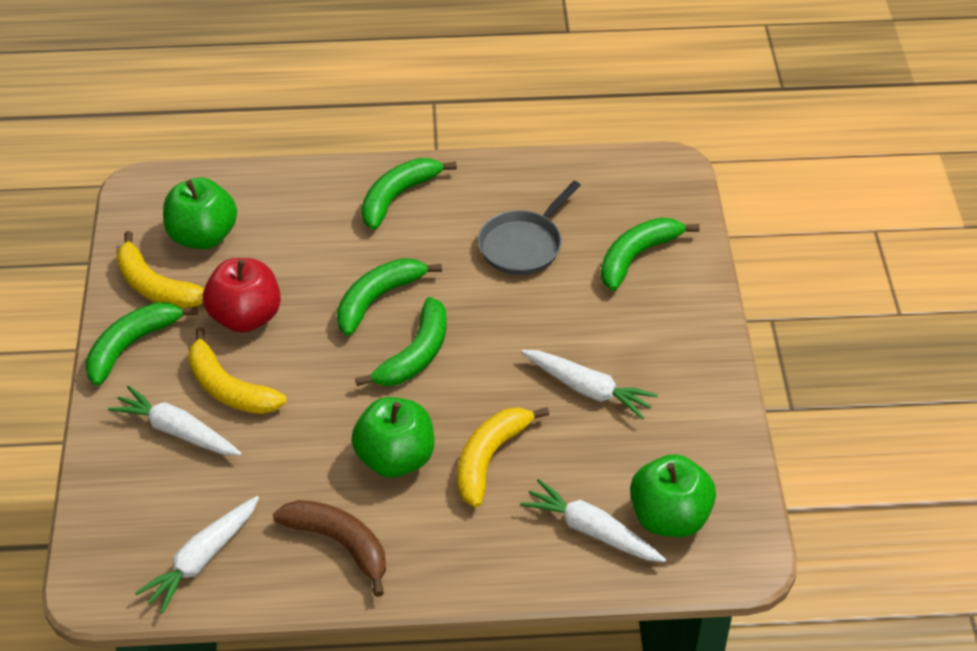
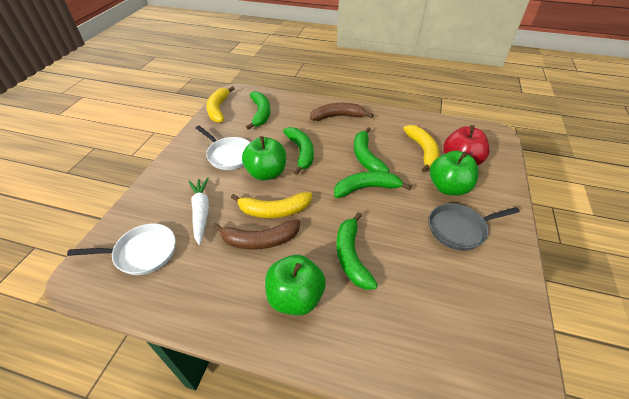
brown banana: [273,500,386,597] = 1 -> [213,220,300,250] [310,103,374,121] = 2
white carrot: [108,385,241,455] [135,496,259,613] [520,479,666,562] [521,350,658,419] = 4 -> [189,177,209,245] = 1
white pan: none = 0 -> [67,223,176,275] [196,126,251,170] = 2

